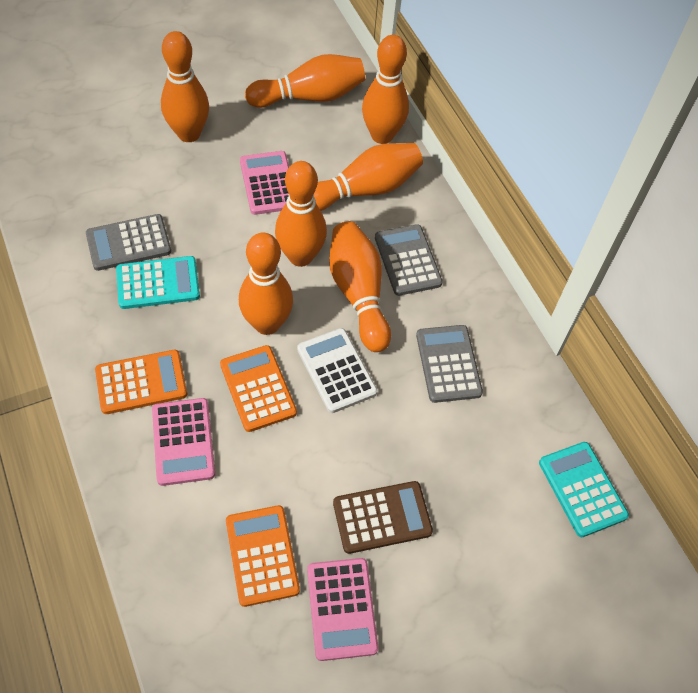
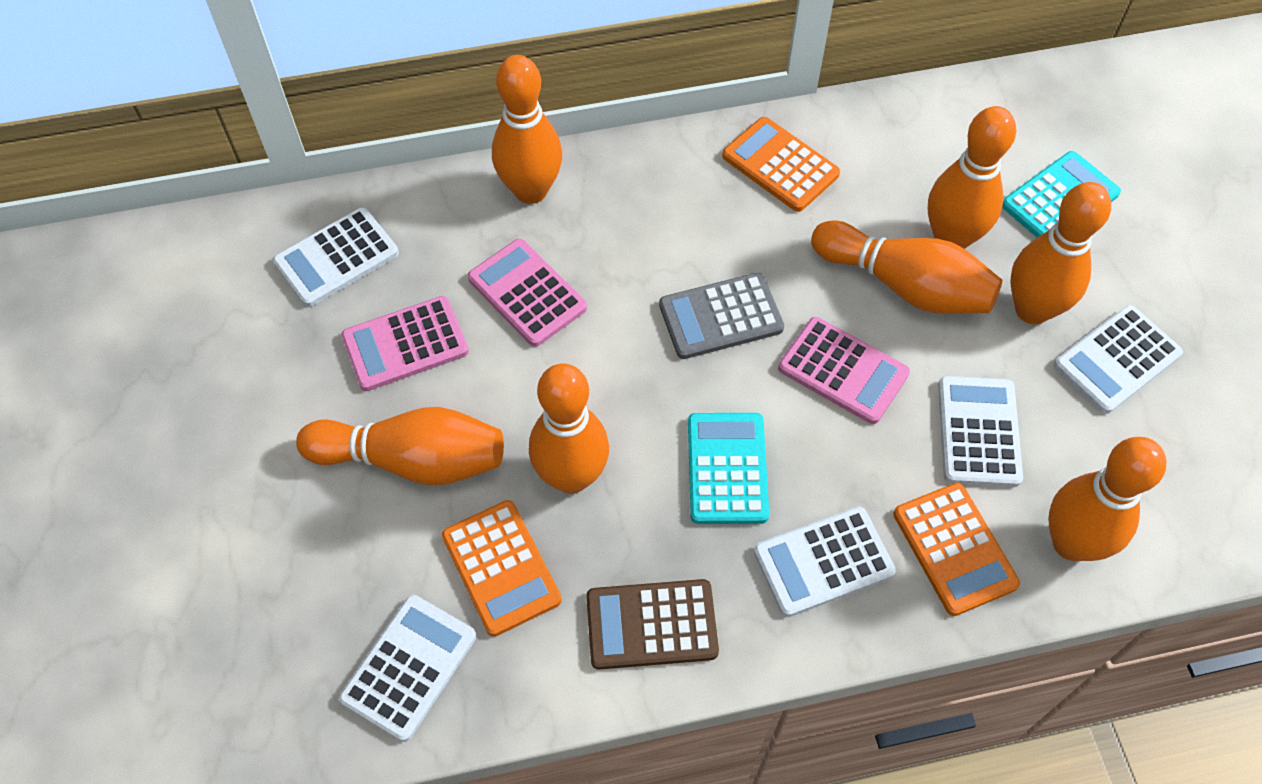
grey calculator: [86,214,171,271] [375,224,443,296] [416,325,483,403] = 3 -> [659,273,784,359] = 1
white calculator: [297,328,377,413] = 1 -> [273,207,399,307] [339,595,476,742] [754,507,896,617] [938,376,1023,487] [1054,305,1183,414] = 5

